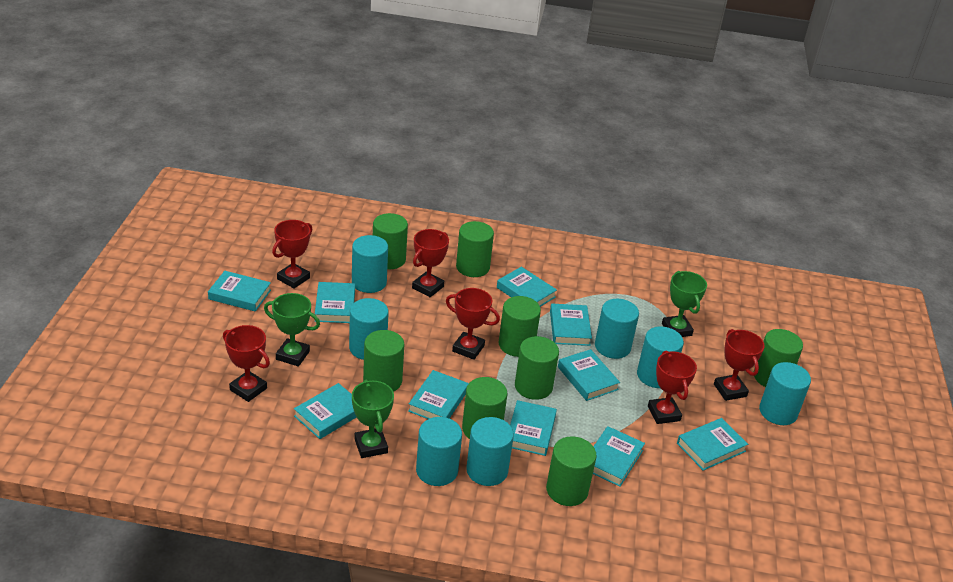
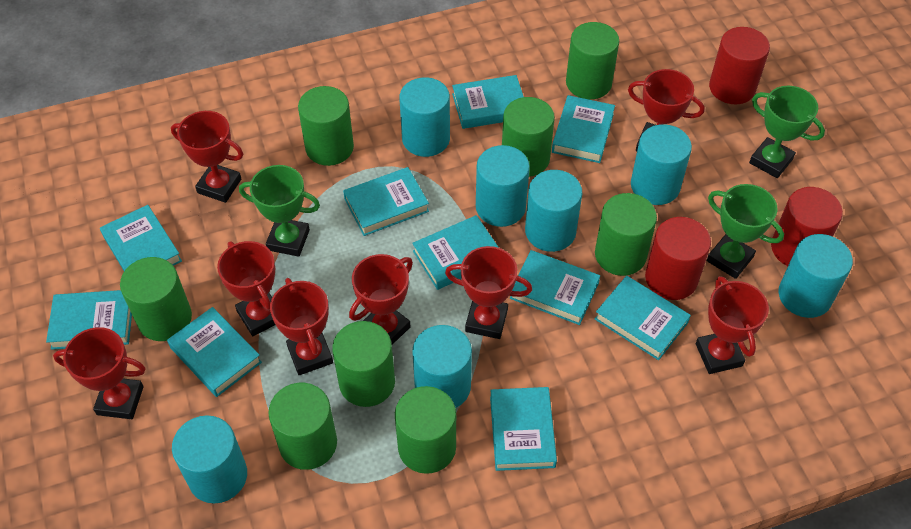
red cylinder: none = 0 -> [645,217,711,300] [709,27,770,104] [771,187,843,266] = 3
red trophy: [223,325,270,402] [272,220,312,289] [412,229,449,297] [446,288,500,360] [648,351,697,424] [714,329,765,401] = 6 -> [53,327,146,419] [171,111,243,203] [217,241,275,336] [270,278,333,375] [349,254,413,345] [445,246,532,339] [628,69,705,151] [696,276,769,374] = 8

